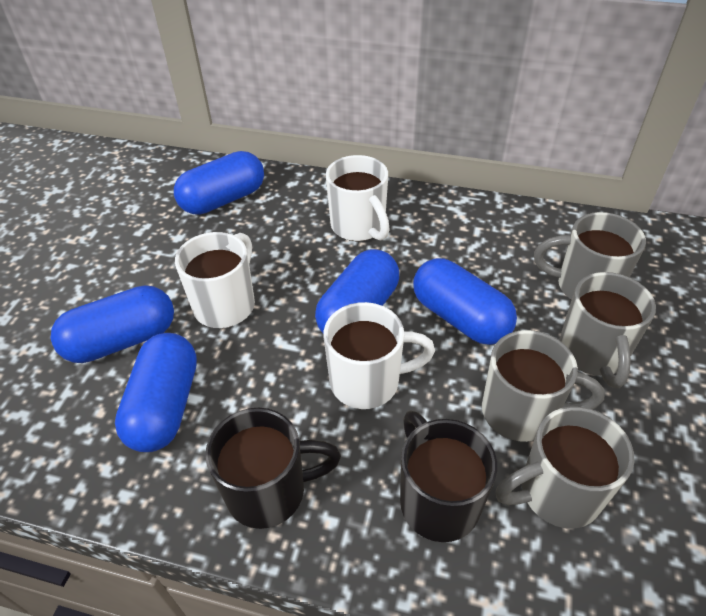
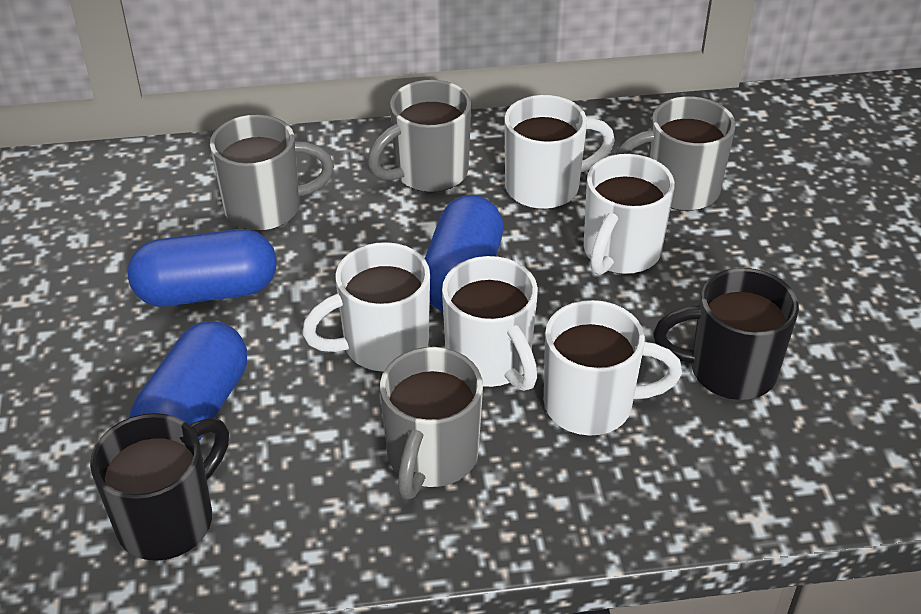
blue capsule: [51,285,174,363] [115,333,197,452] [174,151,264,215] [315,249,399,334] [413,258,517,345] = 5 -> [128,229,277,307] [130,321,247,441] [425,195,503,312] = 3
white mug: [175,232,255,328] [324,302,435,409] [326,155,390,241] = 3 -> [302,242,430,372] [442,256,538,391] [505,95,615,209] [544,300,682,436] [584,154,675,275] = 5

